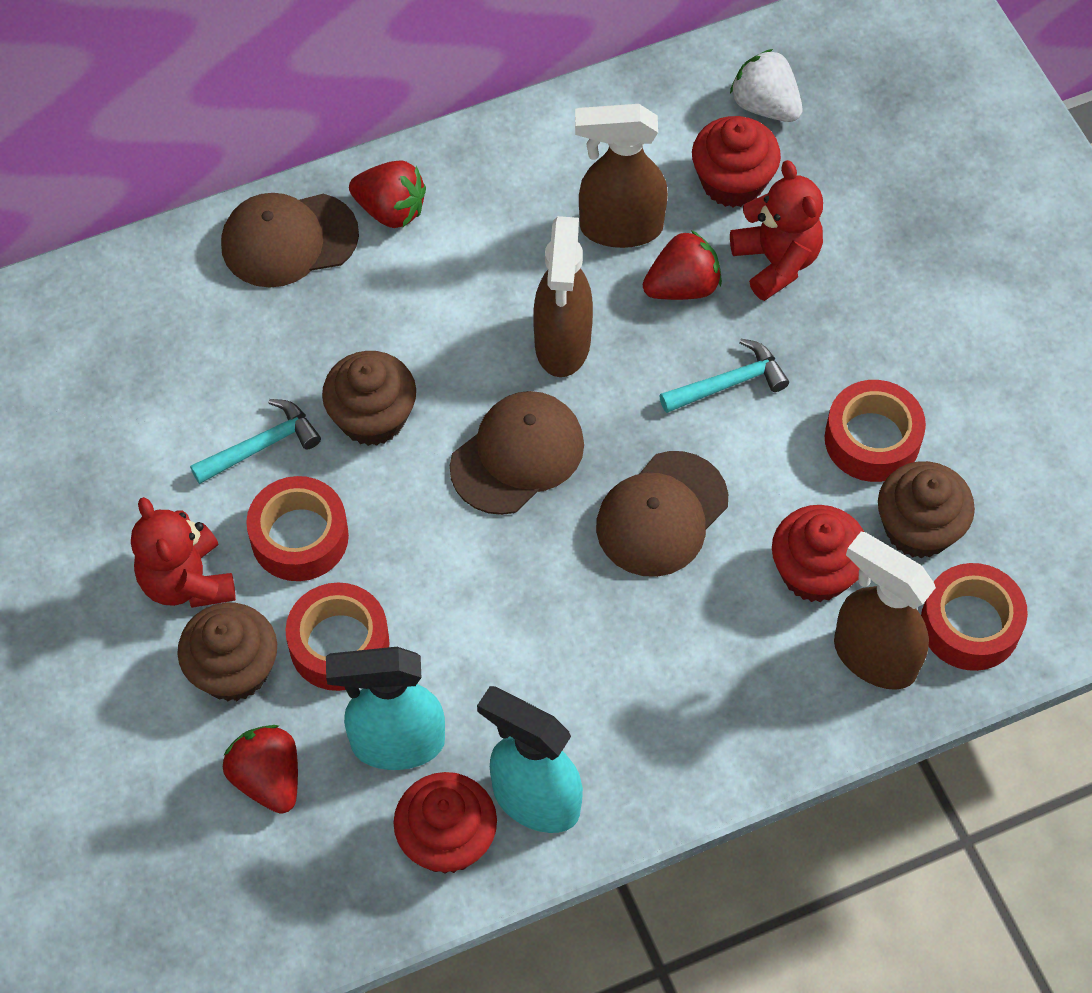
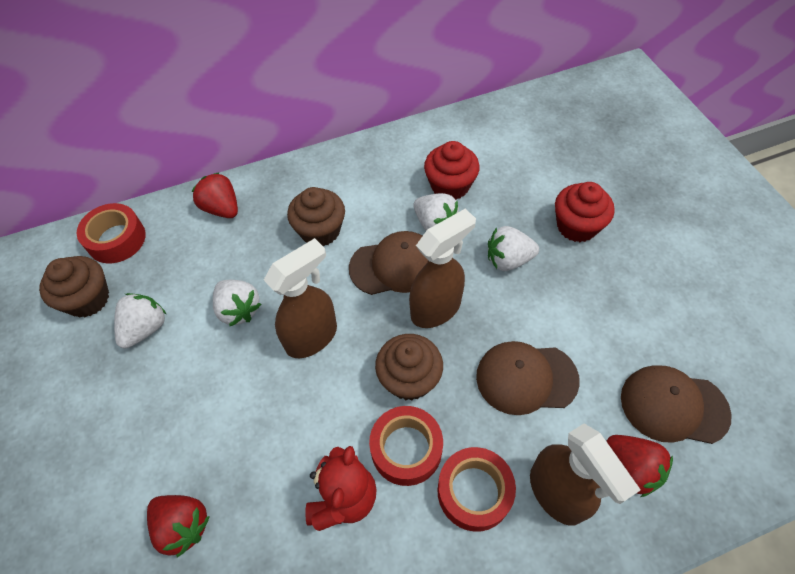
red cupcake: [393,772,497,874] [692,116,781,207] [772,505,864,602] = 3 -> [424,141,480,200] [555,182,615,242] = 2
red tape: [246,476,349,581] [285,582,390,691] [825,380,926,482] [921,563,1028,671] = 4 -> [77,203,146,263] [369,406,443,486] [437,447,516,532] = 3
red teddy bear: [131,497,236,608] [730,160,823,301] = 2 -> [305,446,377,531] = 1
turquoise hammer: [190,399,321,484] [659,339,789,413] = 2 -> none = 0
turquoise spray bottle: [326,647,445,770] [477,686,583,833] = 2 -> none = 0
white strawberry: [730,49,802,122] = 1 -> [114,293,166,348] [213,280,261,327] [413,193,459,231] [488,226,539,271] = 4

